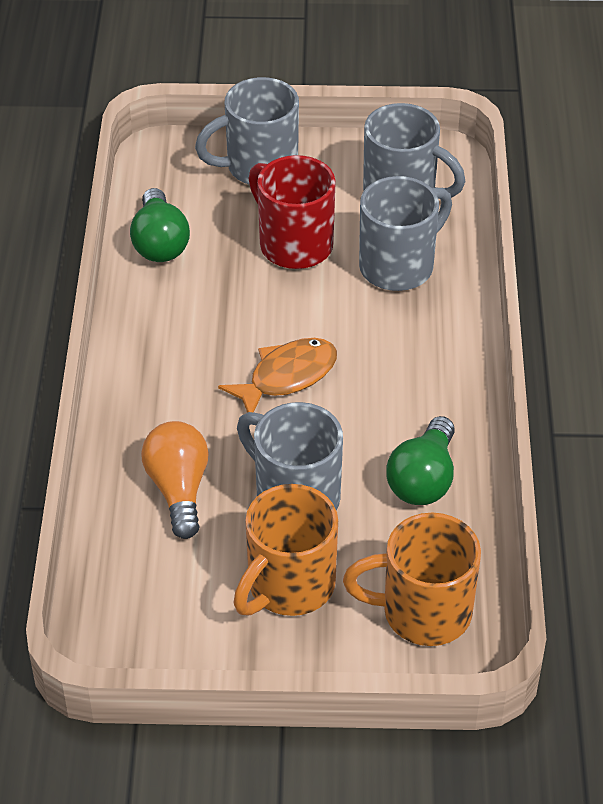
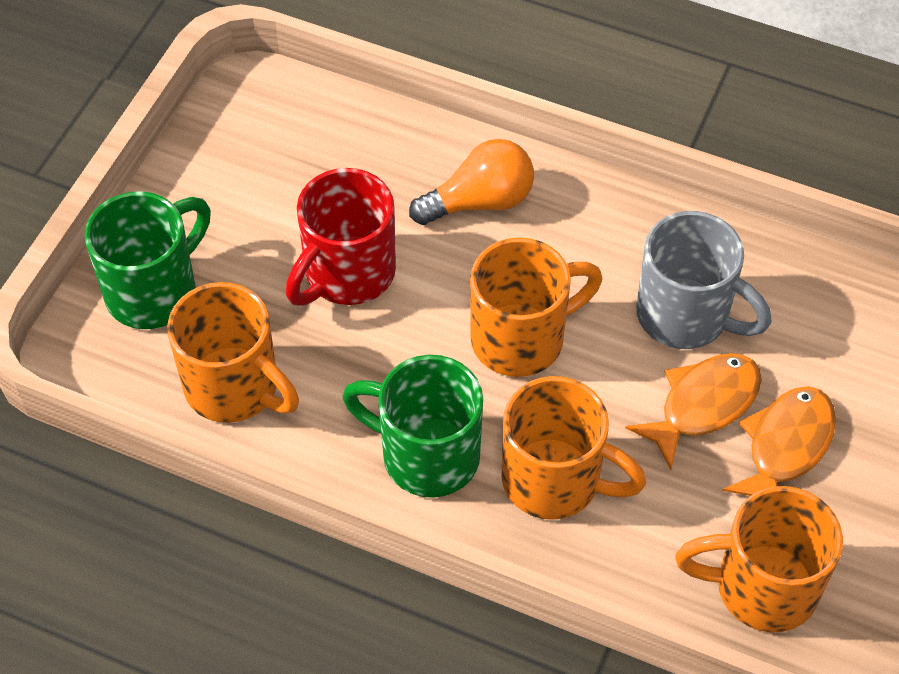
green light bulb: [130,188,190,262] [386,416,455,505] = 2 -> none = 0
green mug: none = 0 -> [85,191,211,329] [342,355,483,498] = 2
grey mug: [195,77,299,185] [237,402,343,510] [359,176,452,291] [363,103,466,199] = 4 -> [636,211,772,349] = 1
orange fish: [218,338,337,413] = 1 -> [625,353,762,470] [722,386,836,496] = 2
orange mug: [233,484,338,616] [343,513,481,646] = 2 -> [167,282,299,423] [470,237,602,377] [502,376,646,520] [676,486,843,633] = 4

